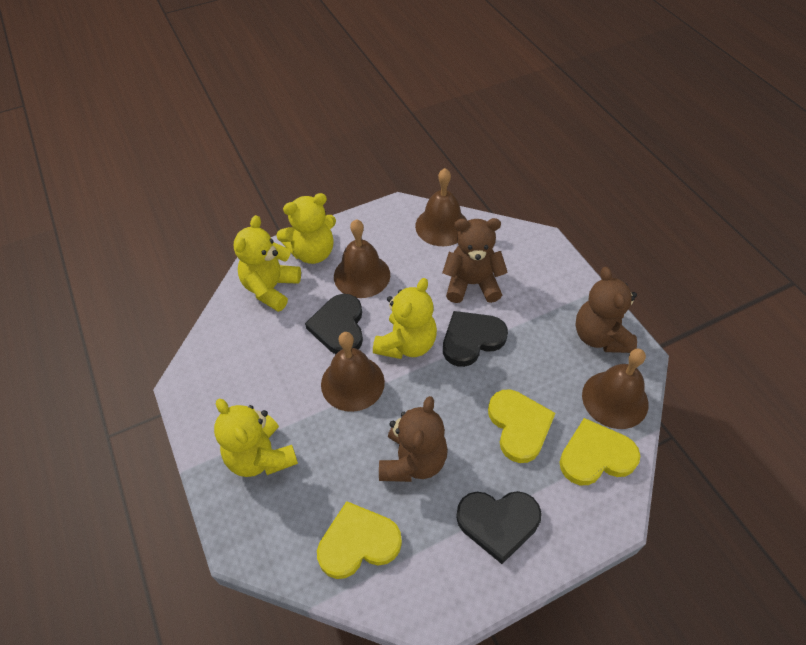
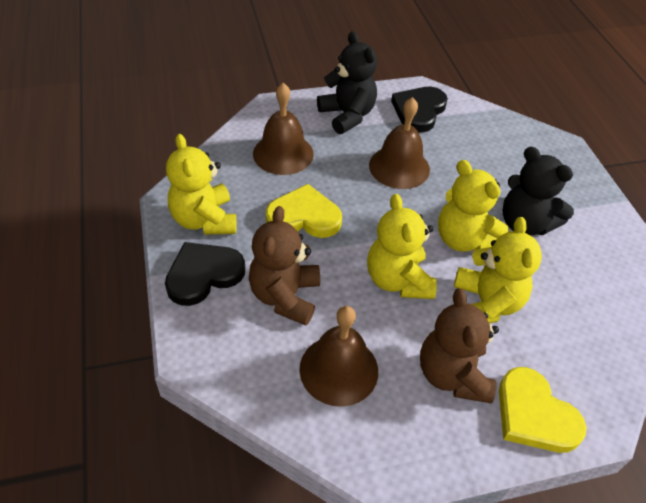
black heart: [305,294,363,354] [443,311,508,367] [456,491,542,564] = 3 -> [165,242,245,306] [391,87,448,132] = 2
black teddy bear: none = 0 -> [317,31,377,134] [502,146,574,236] = 2
brown bell: [321,332,385,412] [334,219,390,298] [415,168,467,246] [582,349,648,429] = 4 -> [253,83,314,175] [299,306,378,407] [369,97,430,189] = 3
brown teddy bear: [379,396,448,482] [442,218,508,303] [575,267,637,353] = 3 -> [249,206,320,325] [420,288,499,403] = 2
yellow heart: [317,501,402,579] [488,389,555,463] [559,418,640,485] = 3 -> [266,184,342,238] [499,367,587,453] = 2

